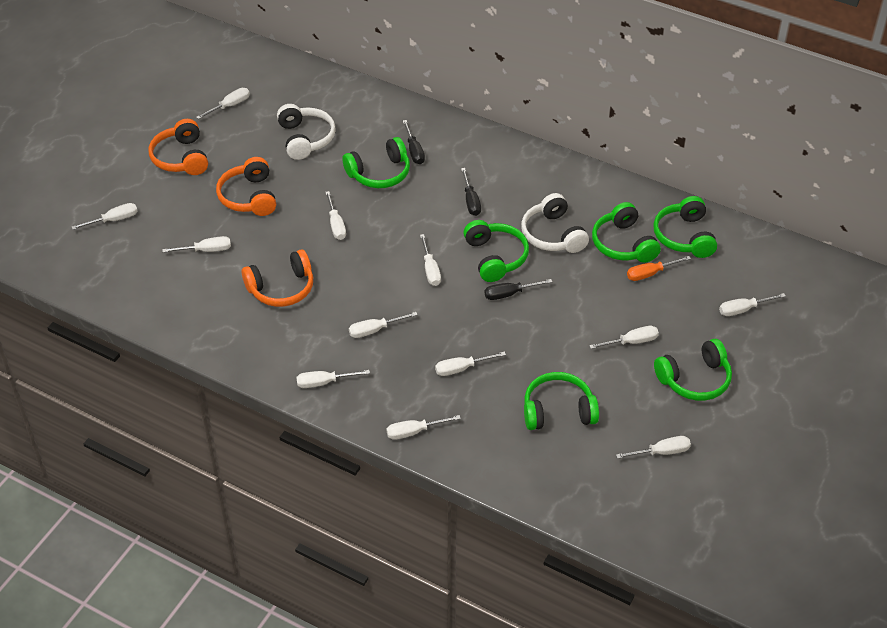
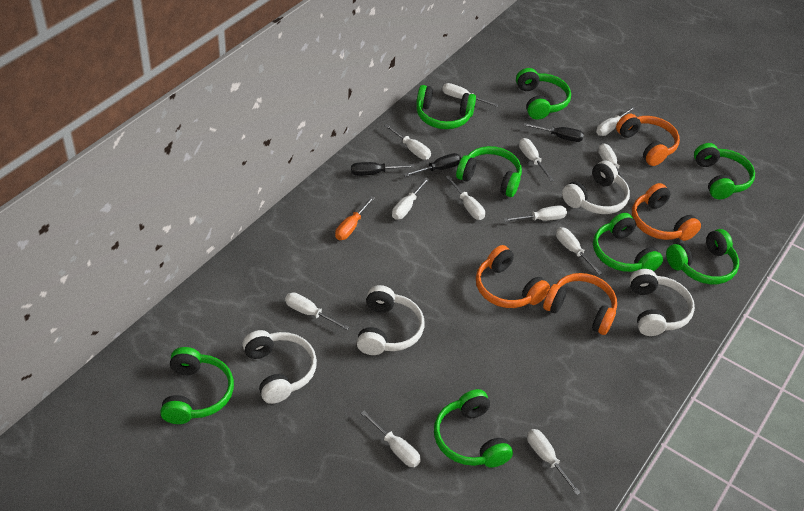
green headphones: [343,137,410,188] [463,220,529,282] [524,372,599,430] [592,202,661,263] [653,196,717,258] [654,339,732,401] = 6 -> [160,347,234,424] [416,85,476,129] [434,389,513,468] [456,146,522,197] [516,68,571,120] [593,213,663,272] [666,229,739,284] [694,143,755,199] = 8
orange headphones: [149,119,208,175] [216,157,276,216] [242,250,313,307] = 3 -> [476,245,550,308] [543,273,617,335] [616,114,680,166] [632,183,701,241] = 4
white headphones: [277,104,336,160] [521,193,589,253] = 2 -> [242,330,317,404] [357,285,424,355] [562,161,630,214] [629,269,695,336] = 4

